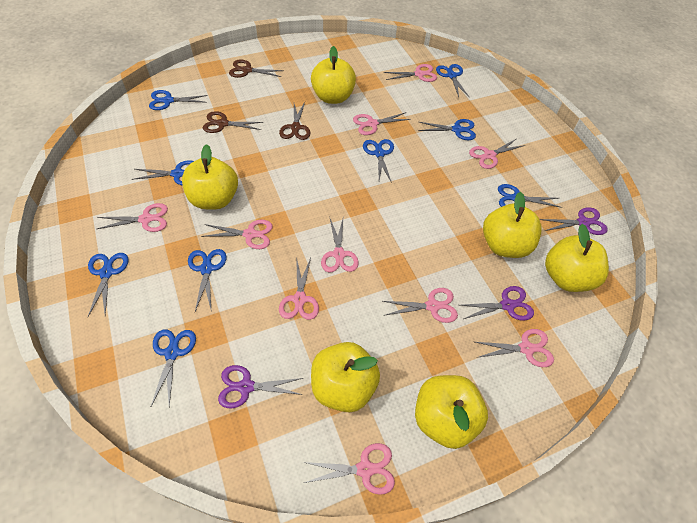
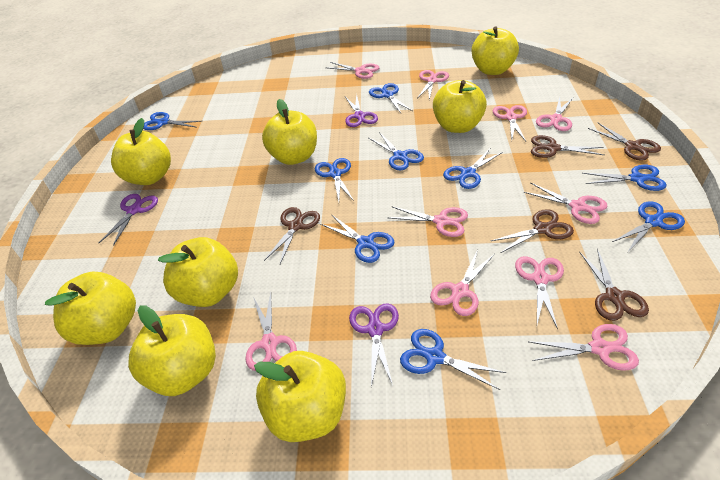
brown scissors: [203,111,263,133] [229,59,284,78] [279,102,311,140] = 3 -> [264,207,320,264] [491,209,574,253] [531,135,604,158] [579,249,649,321] [588,122,661,161] = 5
yellow apple: [182,144,238,210] [311,46,356,104] [311,342,380,412] [415,375,488,449] [483,192,542,258] [545,224,609,292] = 6 -> [45,271,136,345] [111,118,171,185] [128,305,216,396] [158,237,238,307] [254,351,346,442] [262,99,317,165] [433,80,487,133] [472,26,519,75] = 8

